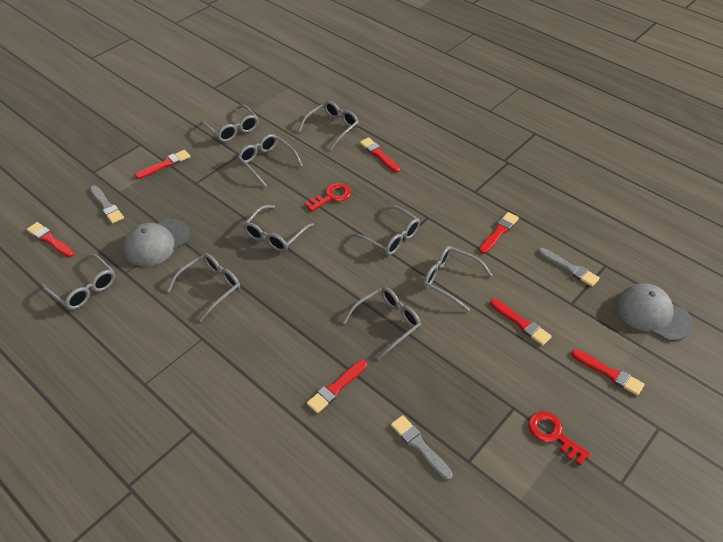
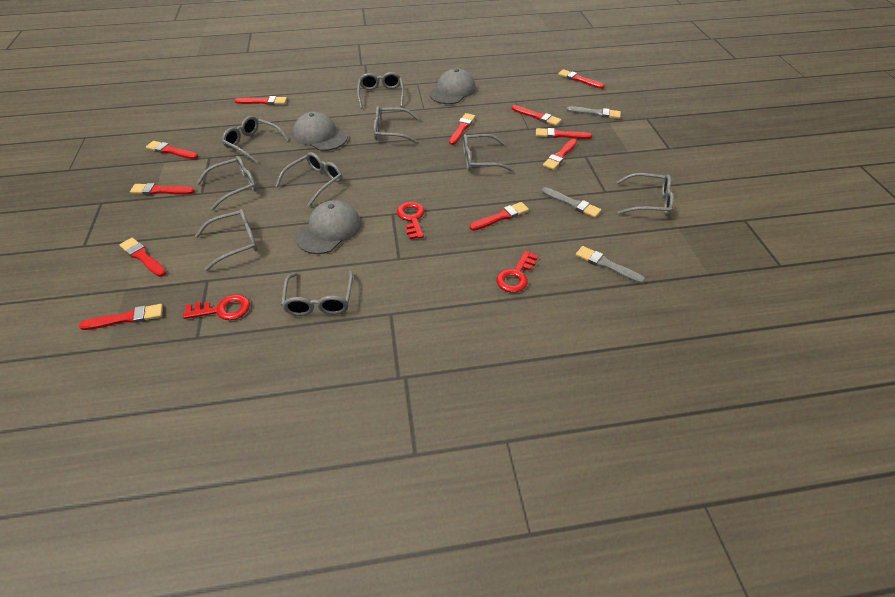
grey cap: [123,219,190,266] [616,284,693,341] = 2 -> [293,112,348,151] [296,200,361,254] [430,68,476,104] = 3
red brush: [27,222,74,257] [135,150,190,179] [307,360,367,413] [360,137,400,172] [479,212,519,254] [490,299,552,346] [571,349,645,396] = 7 -> [78,304,163,330] [119,238,166,277] [130,183,195,195] [146,141,198,159] [234,96,287,105] [449,113,475,145] [469,202,529,231] [511,105,561,126] [536,128,592,139] [543,139,577,170] [558,69,605,89] = 11
red key: [305,183,351,212] [528,412,591,465] = 2 -> [183,294,250,320] [397,202,425,239] [496,251,538,293] = 3

